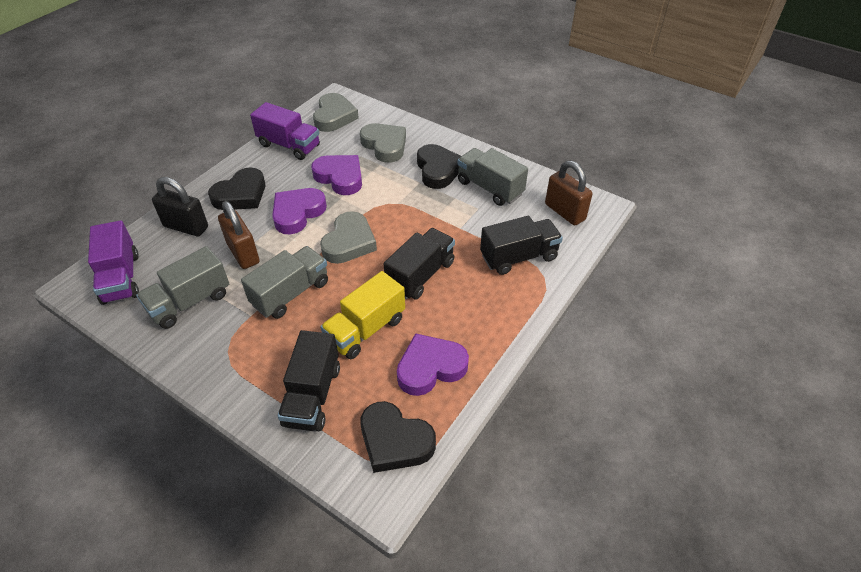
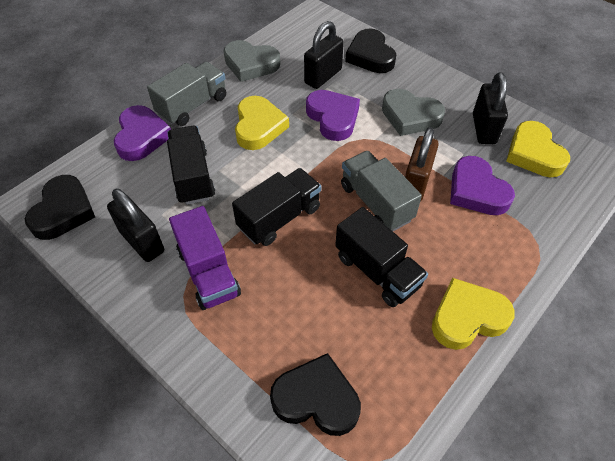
black padlock: [152,177,208,237] = 1 -> [107,188,164,262] [304,21,344,89] [473,72,508,144] = 3
brown padlock: [218,201,260,269] [545,160,592,226] = 2 -> [405,127,439,202] = 1
grey heart: [313,93,359,132] [320,211,377,264] [360,123,406,163] = 3 -> [223,40,280,82] [382,89,445,136] = 2
grey truck: [136,246,229,329] [241,246,328,319] [457,148,528,206] = 3 -> [147,62,226,126] [341,151,422,231] = 2
purple truck: [88,220,139,305] [250,102,320,160] = 2 -> [169,206,241,310] = 1
yellow heart: none = 0 -> [235,96,289,150] [432,278,515,350] [506,121,570,177] = 3
yellow truck: [320,271,405,359] = 1 -> none = 0

